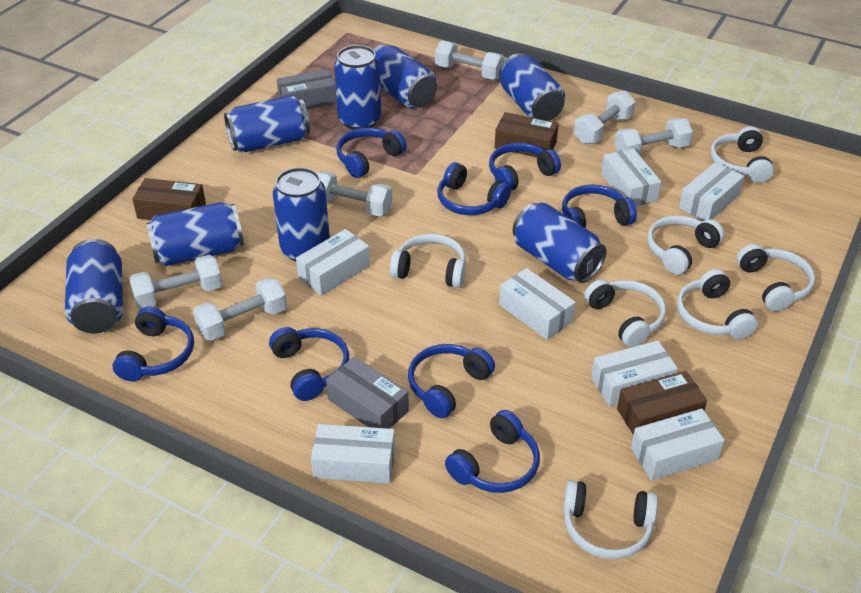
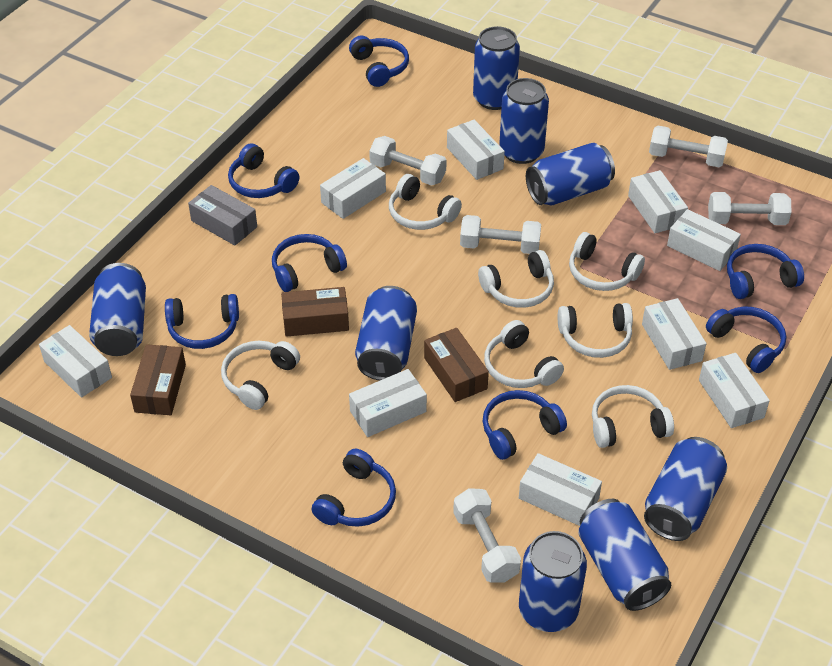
grey box: [277,69,337,109] [326,356,409,429] = 2 -> [188,185,257,246] = 1
white box: [296,229,370,296] [311,424,395,484] [499,268,576,340] [591,340,678,406] [601,148,661,206] [631,408,725,480] [679,162,744,221] = 7 -> [39,325,112,397] [320,158,386,219] [349,369,427,437] [447,120,505,180] [519,453,602,526] [628,170,688,233] [642,298,706,370] [667,209,741,271] [699,353,770,428] = 9
white dumbbell: [129,255,222,309] [193,277,287,341] [317,171,392,216] [435,40,505,80] [574,90,636,144] [615,118,693,155] = 6 -> [369,136,446,186] [453,488,521,583] [460,215,541,254] [649,126,728,167] [708,192,792,225] = 5

